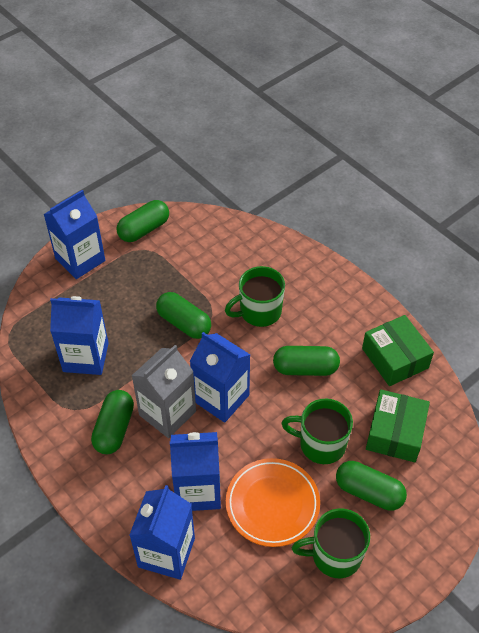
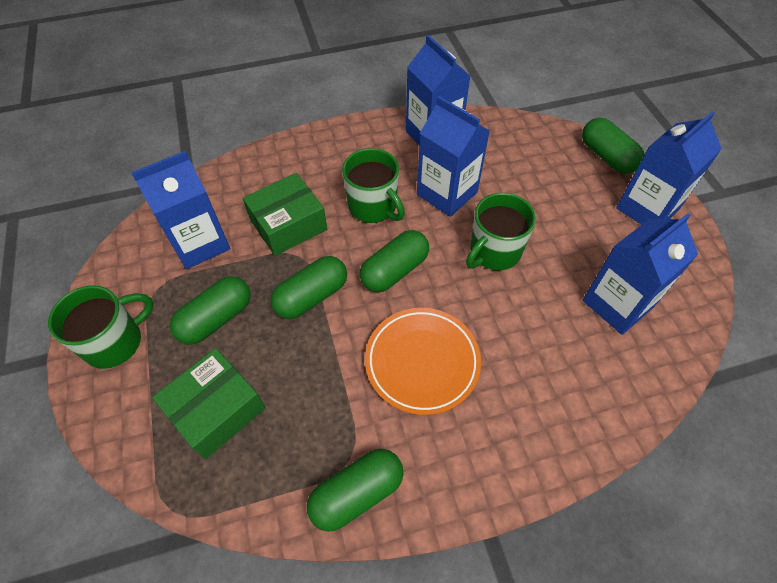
grey carton: [131,345,196,438] = 1 -> none = 0

